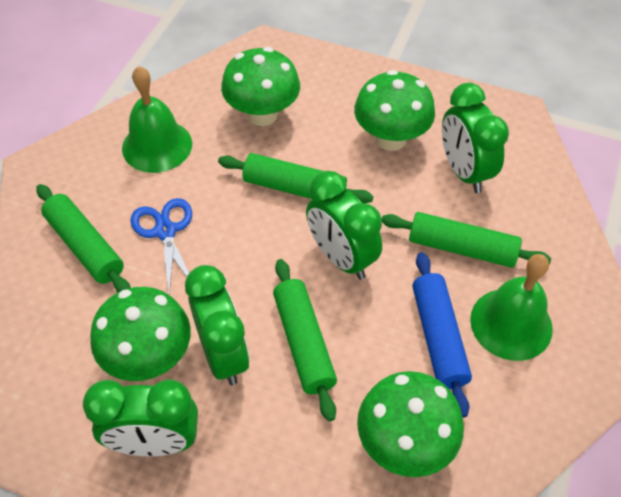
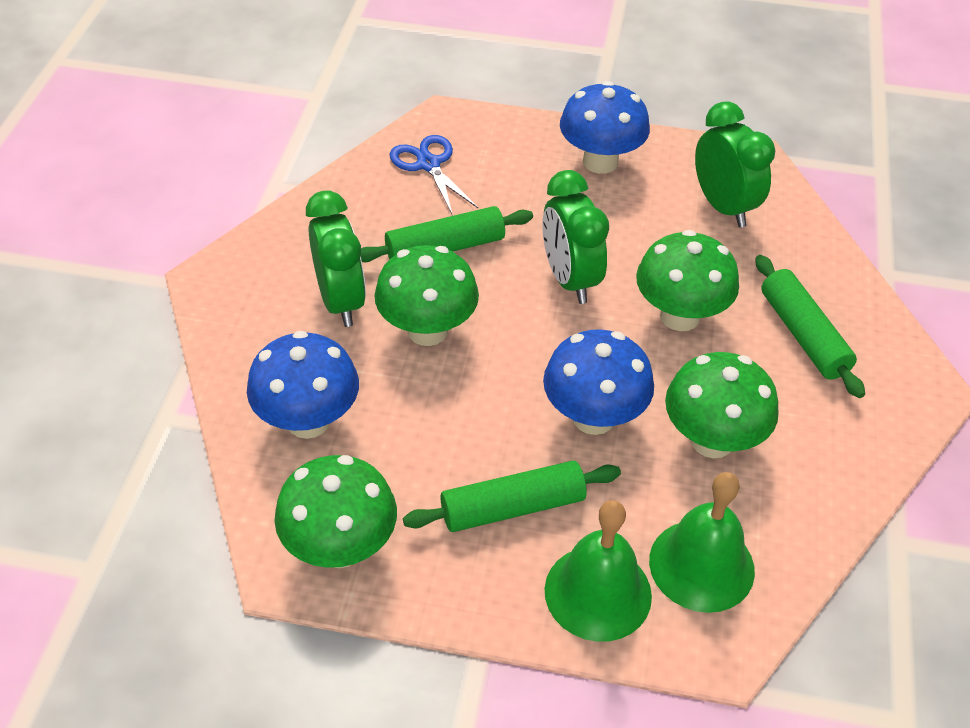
blue mushroom: none = 0 -> [247,331,359,439] [543,329,654,435] [560,81,650,174] = 3
blue rolling pin: [413,252,472,418] = 1 -> none = 0
green clock: [83,379,198,456] [185,265,250,386] [306,171,382,280] [442,83,509,193] = 4 -> [306,191,366,327] [542,170,609,304] [695,101,775,227] = 3
green rolling pin: [36,184,131,292] [218,153,373,203] [273,259,337,421] [382,212,551,268] = 4 -> [361,206,533,262] [403,461,621,532] [755,255,865,398] = 3

